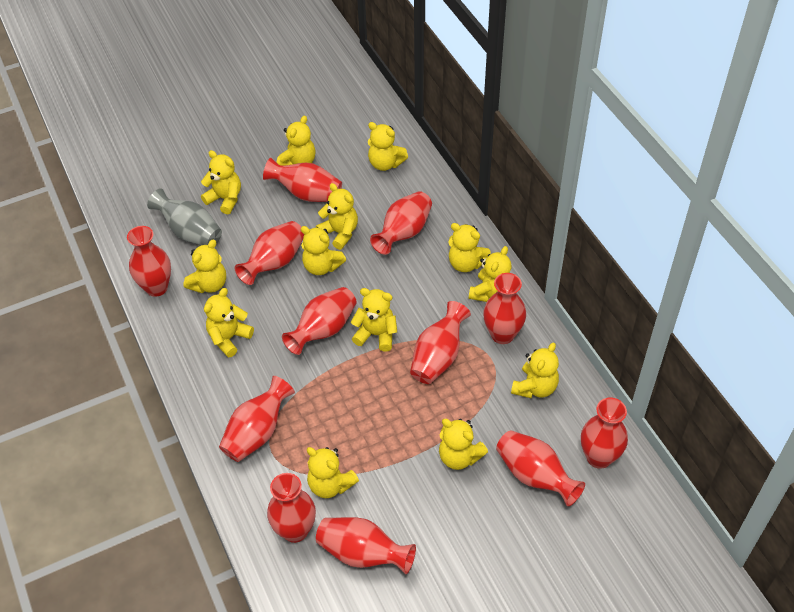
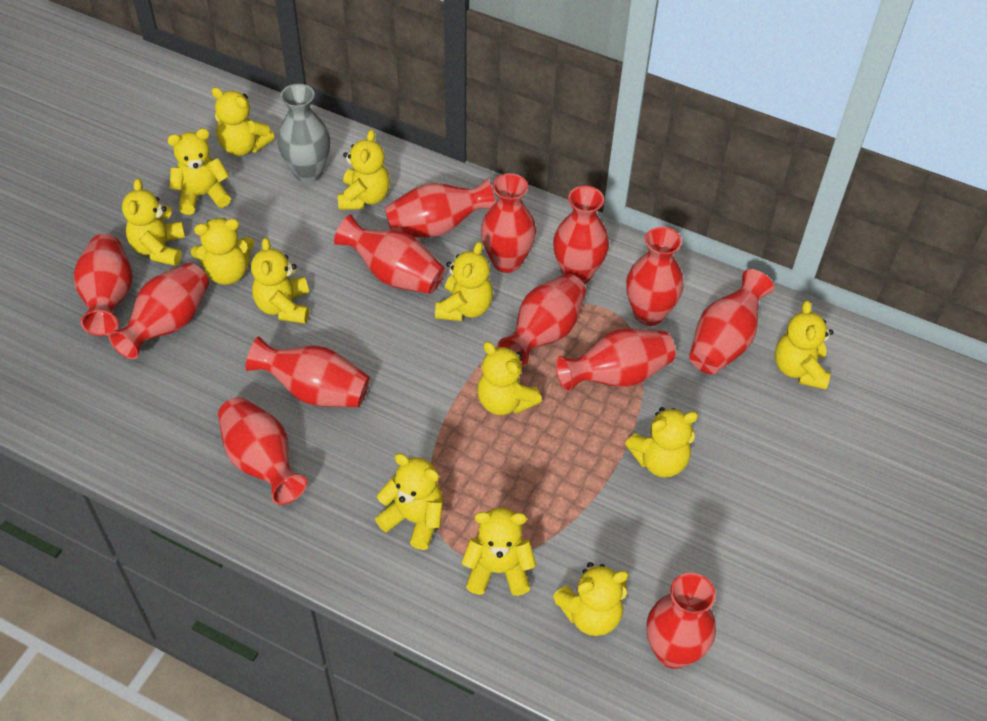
red vase: [127,226,171,297] [219,376,295,462] [235,221,305,285] [263,158,342,202] [267,473,316,543] [282,287,356,355] [316,517,416,574] [370,191,432,255] [410,301,471,384] [483,273,526,344] [496,430,585,506] [581,398,628,469] = 12 -> [73,234,132,336] [108,263,209,359] [218,397,307,505] [246,336,370,408] [334,215,445,294] [385,178,495,238] [481,173,536,273] [498,274,586,367] [553,186,609,284] [556,328,676,392] [626,226,684,326] [647,573,716,669] [689,269,774,374] = 13

